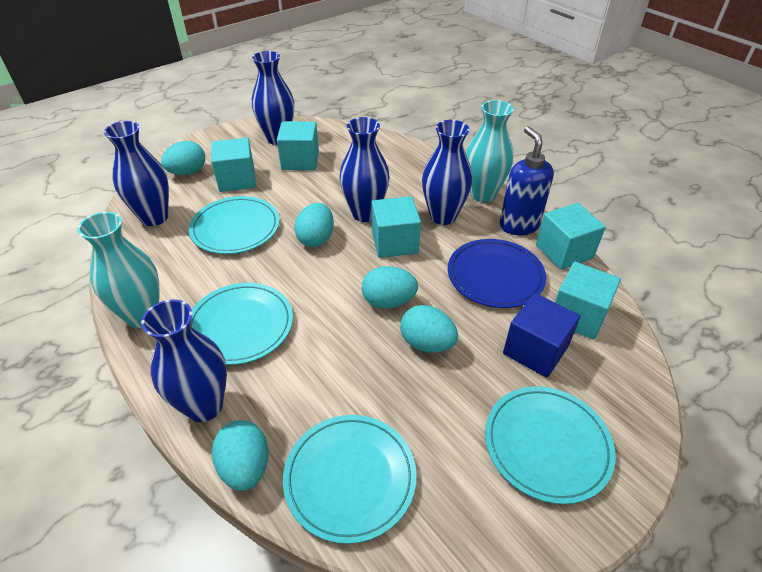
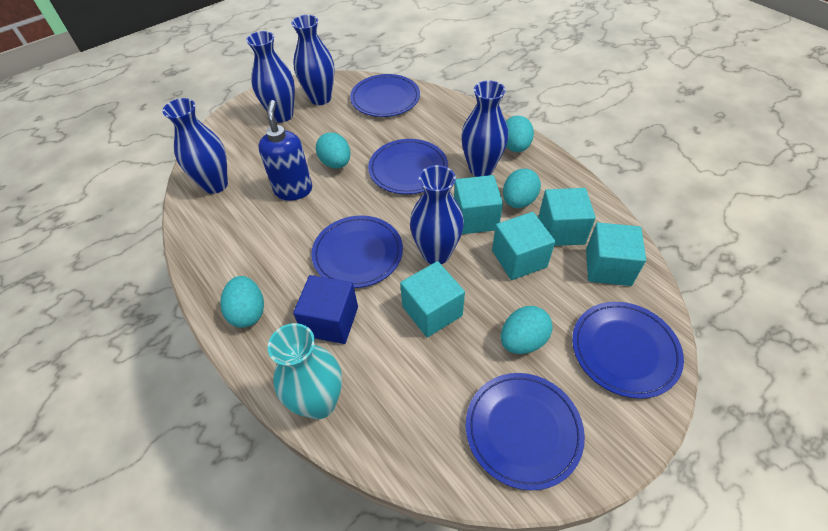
blue plate: [448,239,546,308] = 1 -> [311,216,403,288] [350,74,420,117] [368,139,448,194] [466,373,585,490] [572,302,684,399] = 5
turquoise plate: [189,196,280,254] [190,283,293,365] [283,415,417,544] [485,386,616,504] = 4 -> none = 0
turquoise vase: [78,212,160,328] [466,100,514,202] = 2 -> [268,323,342,419] = 1

